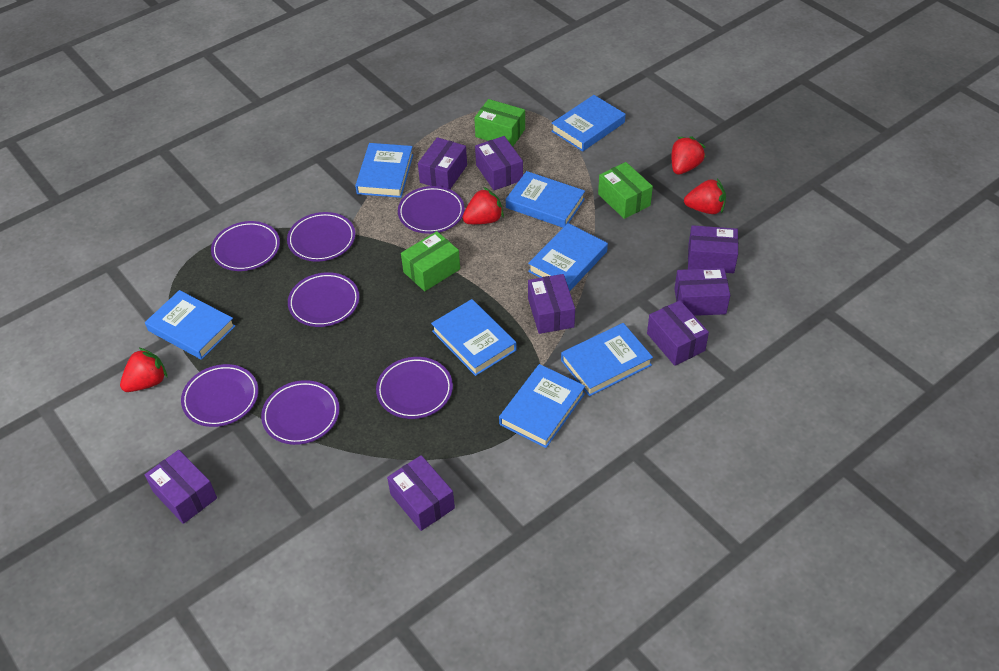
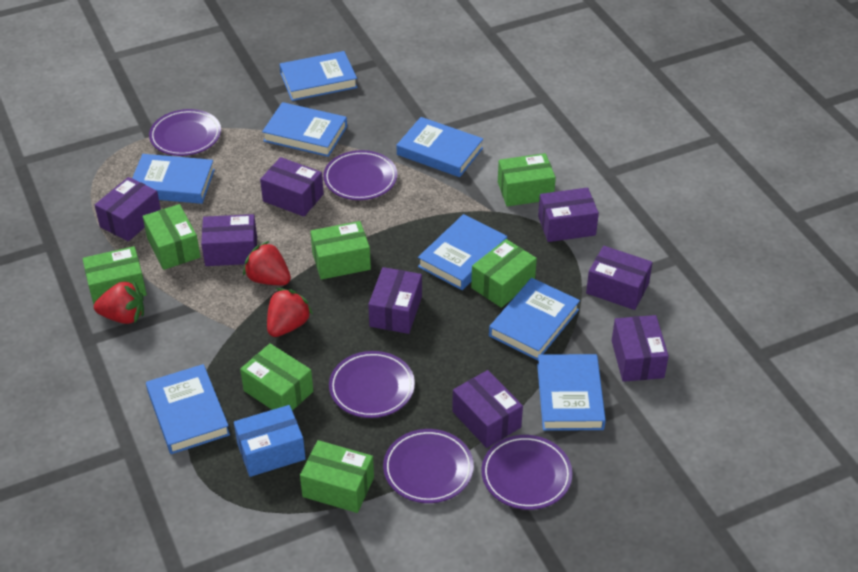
blue box: none = 0 -> [234,405,306,477] = 1
green box: [401,231,460,291] [474,99,525,147] [598,162,653,219] = 3 -> [83,246,147,305] [143,204,201,270] [240,343,313,411] [300,440,374,513] [310,221,371,280] [471,239,537,308] [498,153,556,206] = 7
purple plate: [181,364,258,427] [211,221,280,271] [261,380,340,445] [287,212,355,262] [288,272,360,327] [376,357,453,419] [398,186,465,234] = 7 -> [149,109,221,156] [323,150,397,200] [329,351,415,418] [383,429,474,503] [482,435,573,510] = 5
red strawberry: [120,347,167,392] [462,187,504,224] [672,136,706,175] [684,178,726,214] = 4 -> [94,280,144,324] [243,241,291,285] [267,288,313,337] = 3

